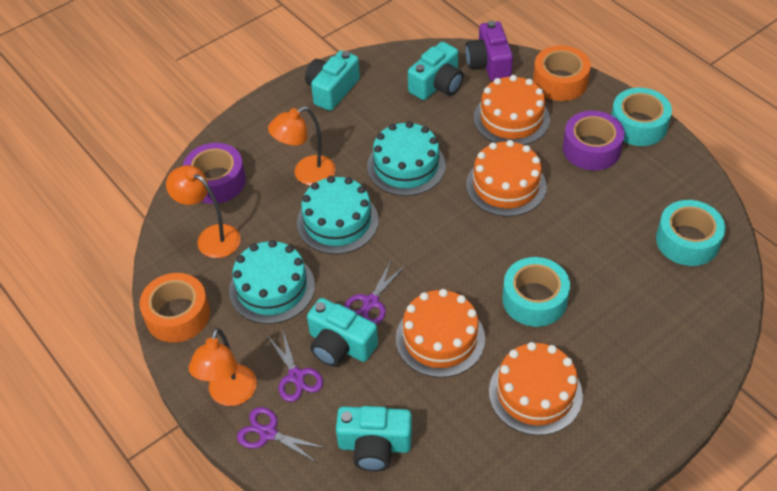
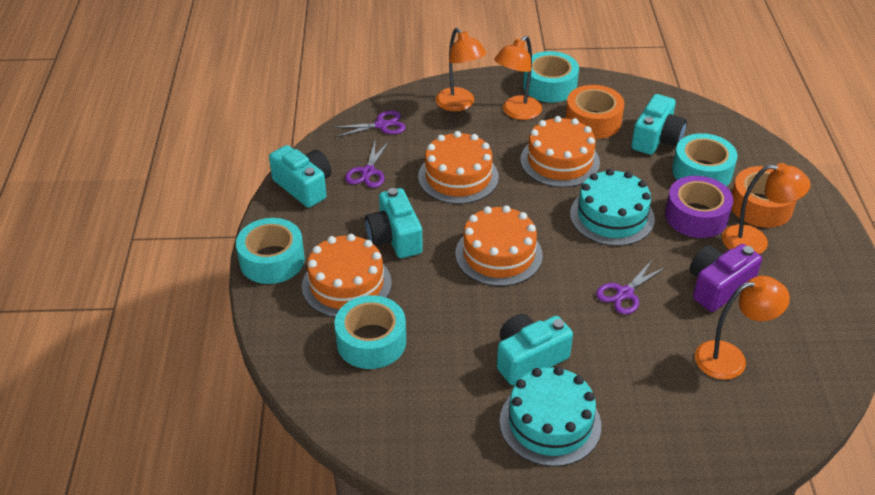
orange lamp: [166,165,241,258] [189,328,257,406] [268,107,336,186] = 3 -> [436,28,486,111] [494,36,542,120] [695,276,790,380] [722,163,811,254] = 4
purple tape: [183,143,246,204] [563,111,625,171] = 2 -> [665,176,733,238] = 1
turquoise cake: [229,240,315,324] [297,176,379,254] [367,121,446,196] = 3 -> [500,366,601,467] [570,169,655,246] = 2
turquoise tape: [502,257,570,327] [611,88,672,146] [656,200,725,266] = 3 -> [236,218,305,284] [334,295,406,369] [523,51,579,102] [672,133,737,186] = 4

